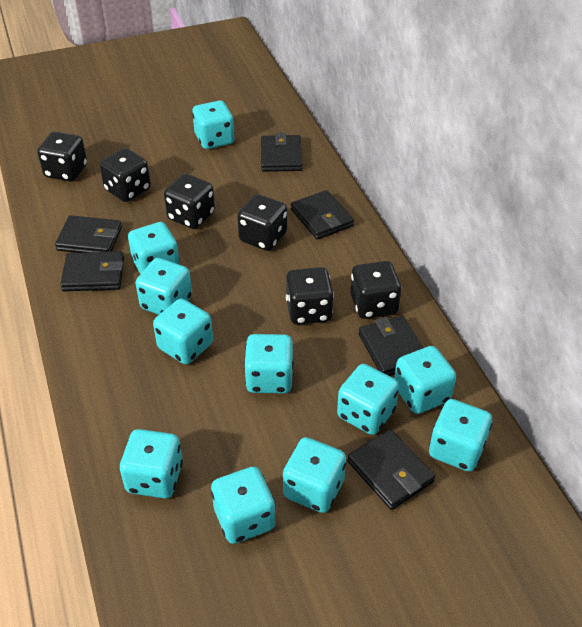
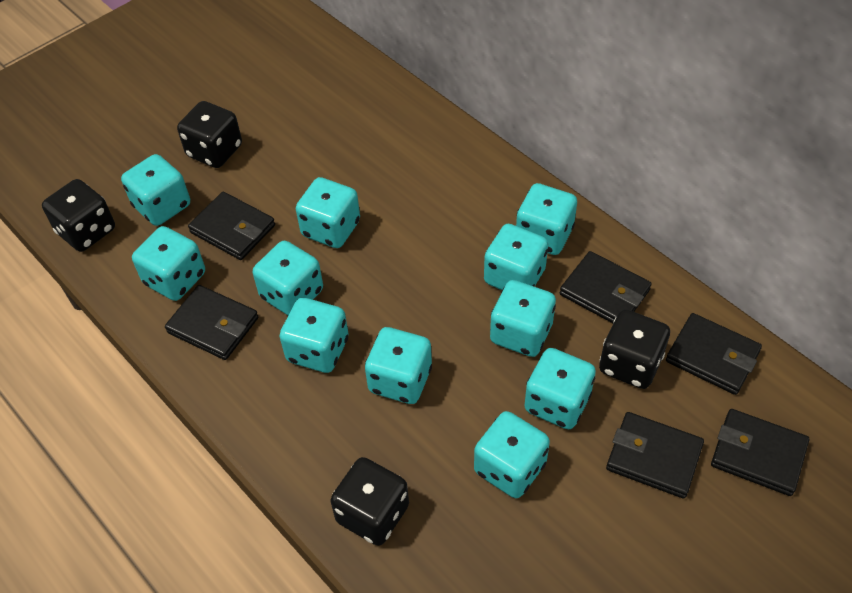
black dice: [37,132,87,182] [99,148,151,202] [164,174,215,229] [237,194,287,251] [286,267,334,325] [350,261,402,319] = 6 -> [42,179,115,252] [177,101,242,168] [330,457,409,546] [599,310,670,389] = 4

